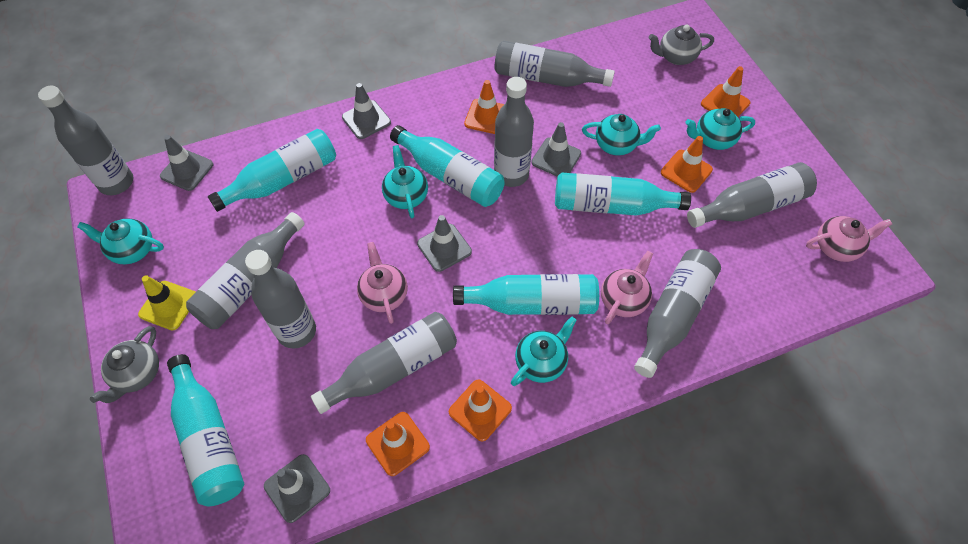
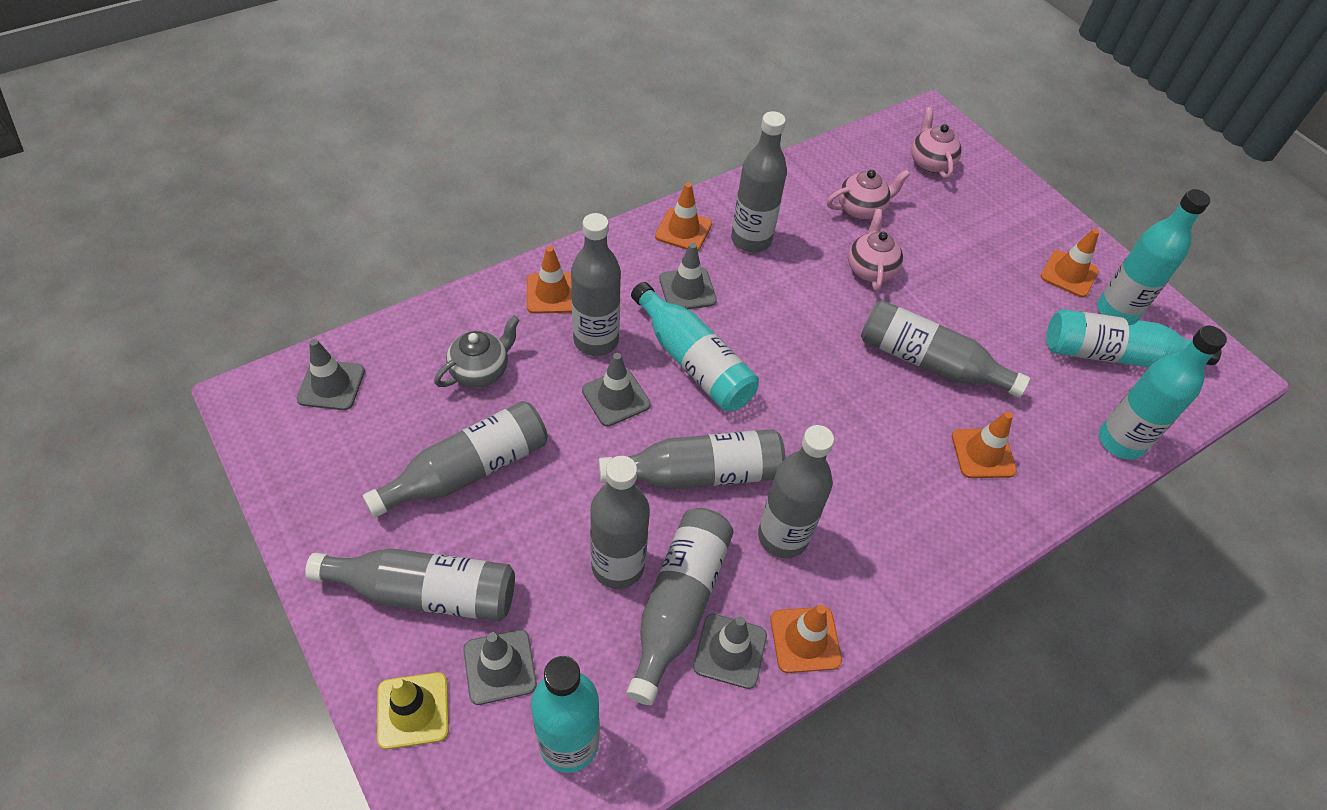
grey bottle: [38,86,133,195] [186,212,305,329] [245,250,316,349] [311,312,457,414] [494,41,615,87] [494,77,534,187] [634,249,721,378] [687,162,817,228] = 8 -> [305,548,515,621] [363,401,548,518] [571,213,621,356] [590,456,650,589] [599,429,786,489] [627,508,734,705] [731,111,787,253] [758,425,834,559] [861,300,1030,398] = 9
grey teapot: [90,326,159,403] [648,25,714,65] = 2 -> [434,315,520,387] = 1
turquoise teapot: [77,218,164,264] [382,145,428,218] [511,316,577,386] [582,114,661,156] [685,108,755,150] = 5 -> none = 0

